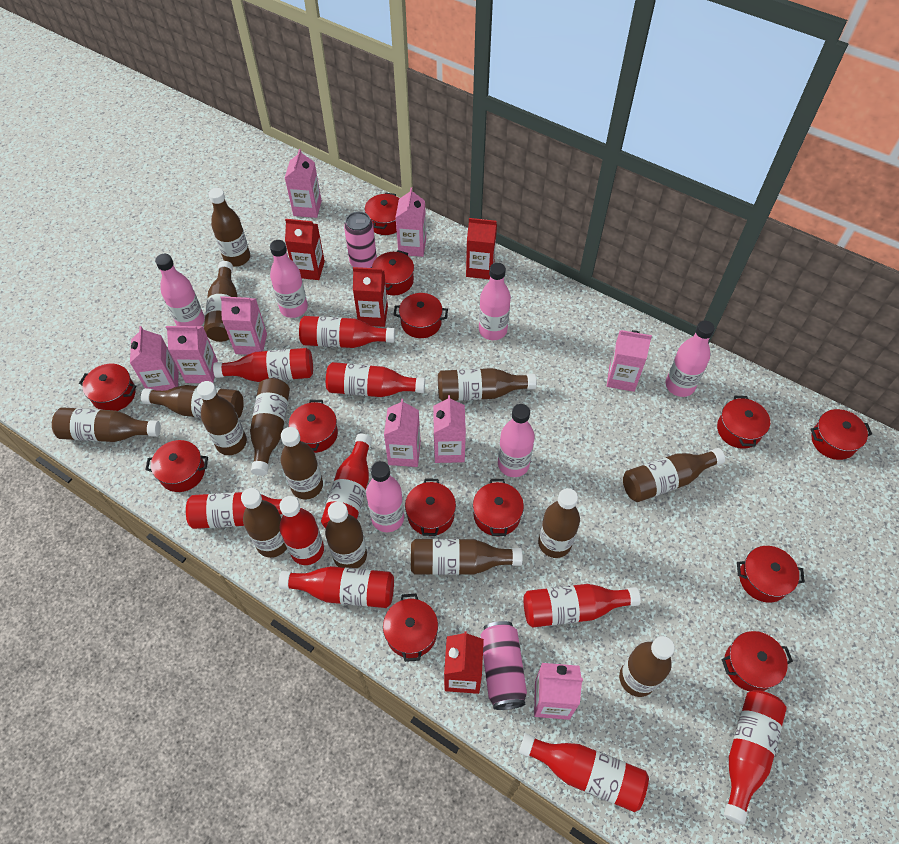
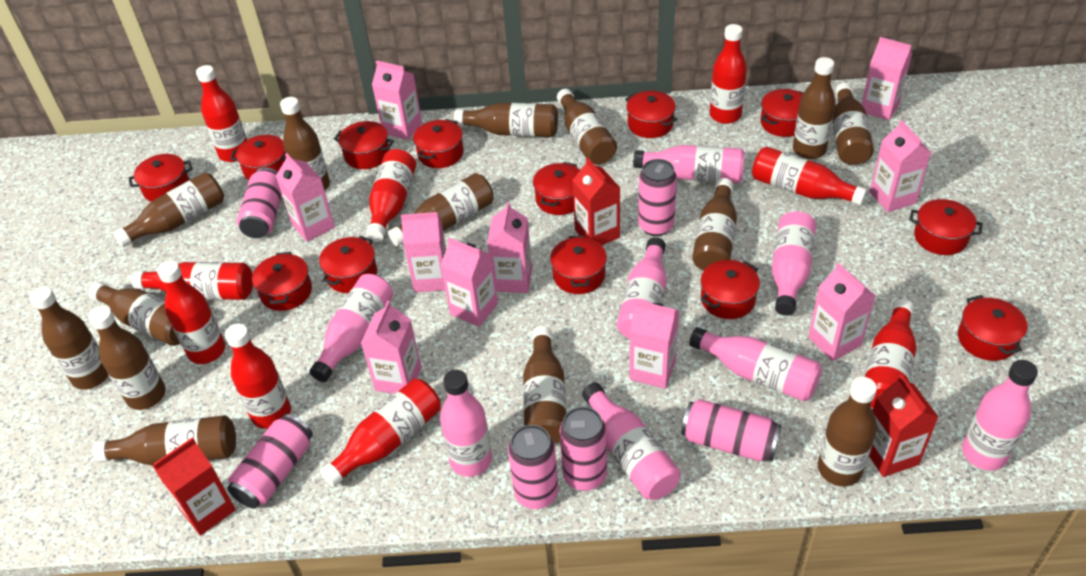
pink bottle: [155,254,205,326] [270,240,308,318] [366,461,404,532] [479,263,511,340] [498,404,535,477] [666,321,715,397] = 6 -> [309,274,393,382] [440,370,492,477] [582,383,681,500] [617,237,667,339] [633,145,745,183] [689,327,822,401] [771,211,816,316] [962,360,1038,470] = 8
pink can: [344,212,377,268] [481,621,527,710] = 2 -> [227,414,313,509] [237,168,282,238] [508,425,558,509] [560,407,607,491] [638,159,677,236] [681,399,782,461] = 6
pink carton: [130,326,179,391] [166,326,218,383] [220,296,267,355] [285,149,322,218] [384,399,421,467] [395,188,426,257] [433,395,466,463] [534,663,583,720] [607,330,652,392] = 9 -> [276,153,335,242] [361,301,422,394] [372,61,422,140] [401,212,446,292] [441,238,498,327] [487,202,532,293] [629,300,679,389] [808,263,875,361] [861,37,912,120] [870,120,931,212] = 10
red bottle: [186,492,298,529] [213,348,313,382] [279,496,324,565] [279,566,394,608] [299,316,395,348] [321,434,372,529] [326,362,425,397] [519,733,649,812] [523,584,641,628] [724,690,787,824] = 10 -> [131,262,253,300] [157,261,225,364] [196,65,247,162] [225,324,291,429] [320,379,441,487] [366,149,416,242] [710,24,747,124] [752,146,867,206] [865,299,916,408] = 9
red carton: [285,219,325,280] [353,267,388,327] [444,631,484,694] [466,218,497,280] = 4 -> [152,437,236,536] [573,158,620,245] [869,374,938,477] = 3

